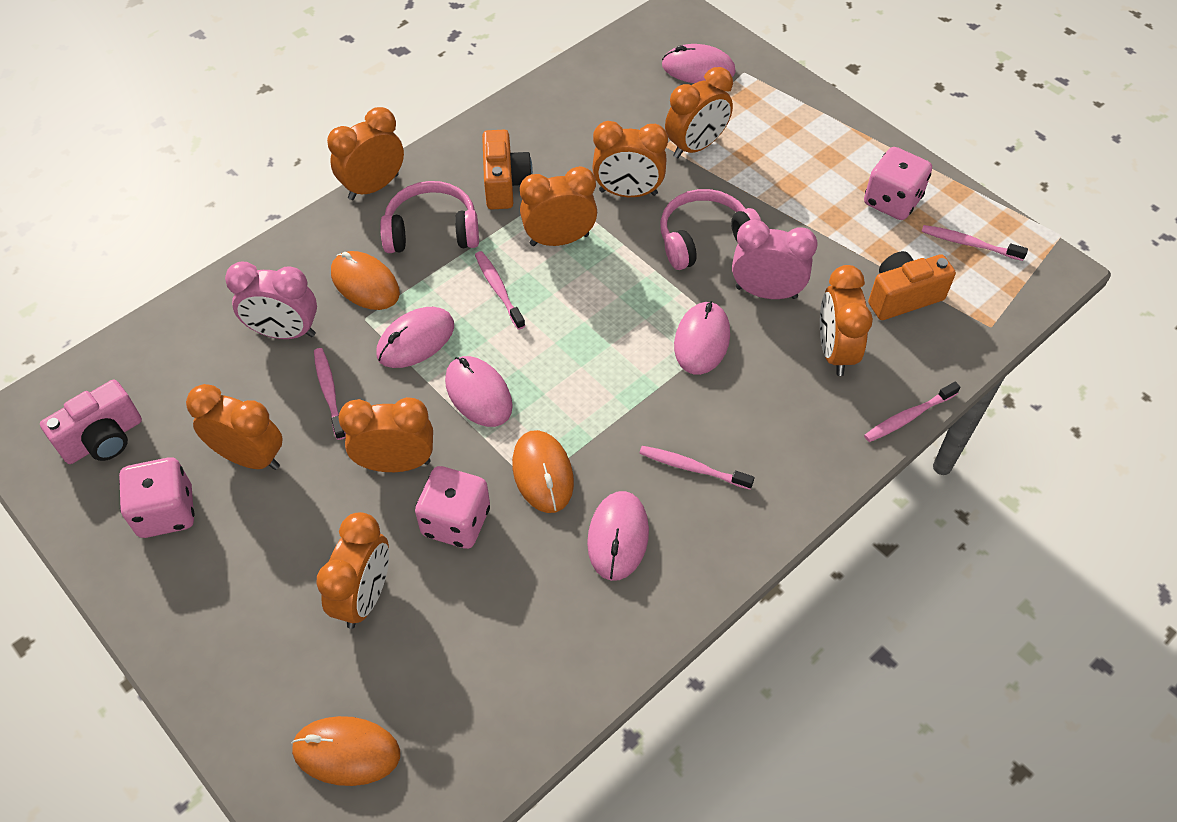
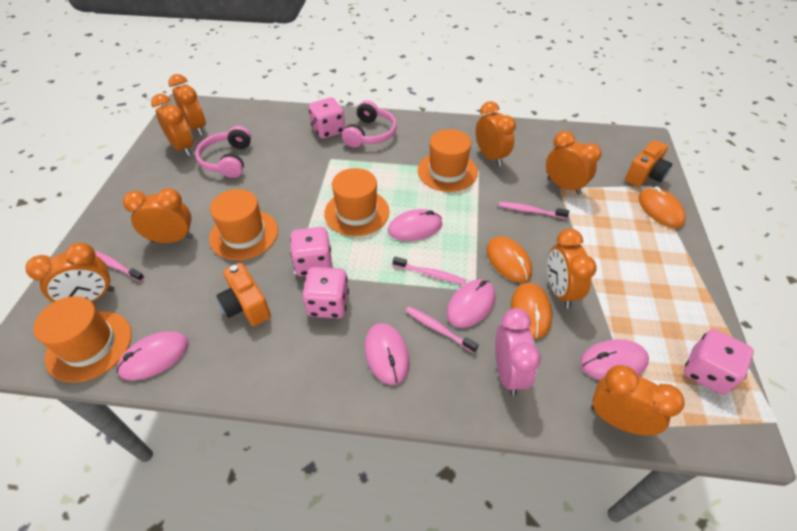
orange hat: none = 0 -> [33,296,132,383] [209,189,278,260] [324,168,389,236] [418,129,478,192] = 4
pink camera: [40,380,142,464] = 1 -> none = 0
pink clock: [225,262,317,339] [732,220,817,299] = 2 -> [495,308,541,396] = 1
pink dice: [119,457,195,538] [415,466,490,549] [864,147,932,220] = 3 -> [290,227,332,276] [302,267,349,318] [309,97,345,139] [684,329,754,395] = 4
pink toothbrush: [314,348,346,440] [475,251,525,330] [639,446,754,490] [864,382,961,442] [921,225,1028,261] = 5 -> [94,250,145,282] [393,257,466,285] [406,306,478,353] [499,202,569,219] = 4

